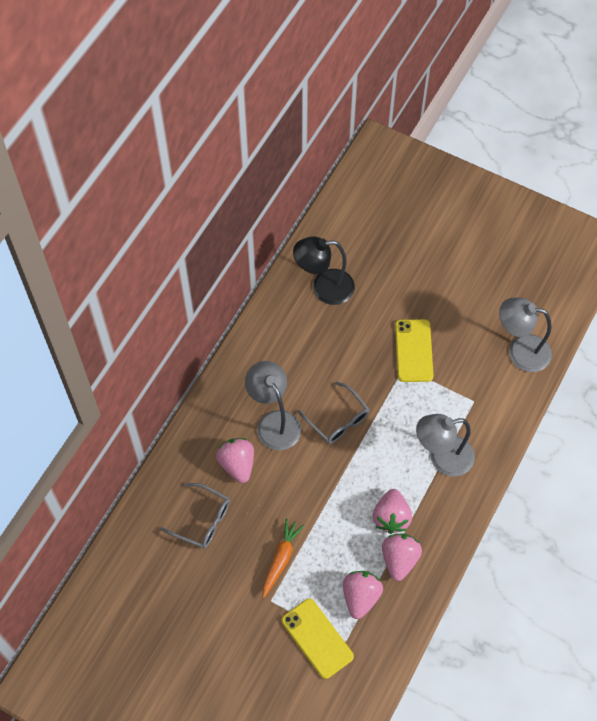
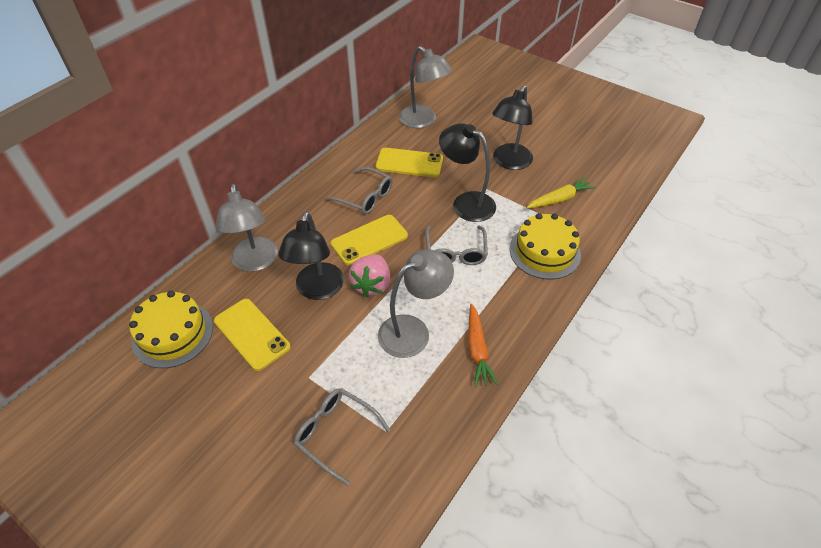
black lamp: [293,237,355,305] = 1 -> [278,211,344,300] [439,123,496,222] [492,86,533,170] = 3
grey glasses: [160,483,230,549] [297,381,370,444] = 2 -> [294,388,390,486] [325,167,393,215] [425,226,488,265] = 3
pink strawberry: [216,438,254,483] [343,571,383,619] [372,489,412,534] [382,533,422,581] = 4 -> [349,254,390,297] = 1
yellow cake: none = 0 -> [129,291,213,368] [510,213,581,279] = 2
yellow carrot: none = 0 -> [527,177,596,208] = 1
yellow phone: [282,599,354,679] [395,319,433,382] = 2 -> [214,299,290,371] [331,215,408,265] [376,148,443,177] = 3

